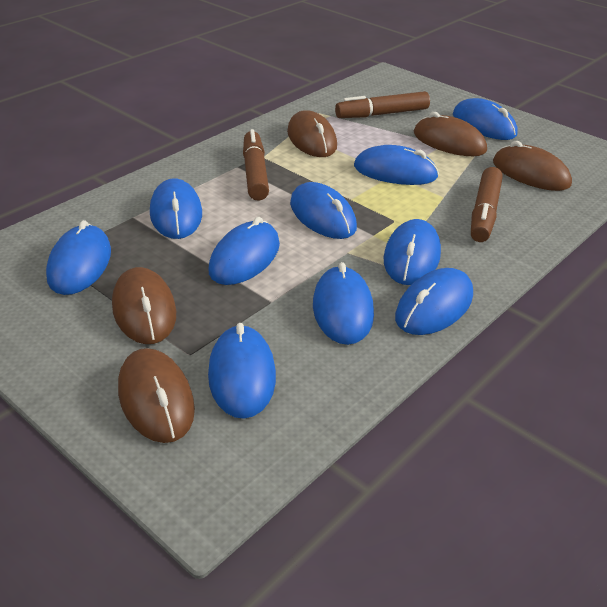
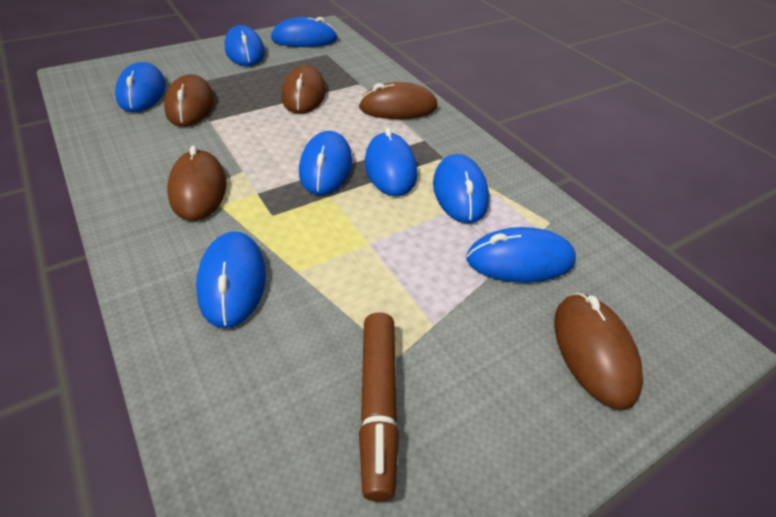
blue mouse: [46,220,111,295] [150,178,202,239] [208,217,280,285] [208,323,276,419] [290,182,357,239] [313,262,374,345] [354,145,439,185] [383,219,441,285] [395,268,473,335] [453,98,517,140] = 10 -> [115,62,166,112] [196,231,266,328] [224,25,265,66] [271,17,338,47] [299,131,352,195] [365,128,417,196] [433,154,489,224] [466,227,576,283] = 8
brown marker: [243,129,269,201] [335,91,430,118] [471,167,503,242] = 3 -> [359,312,399,502] = 1

